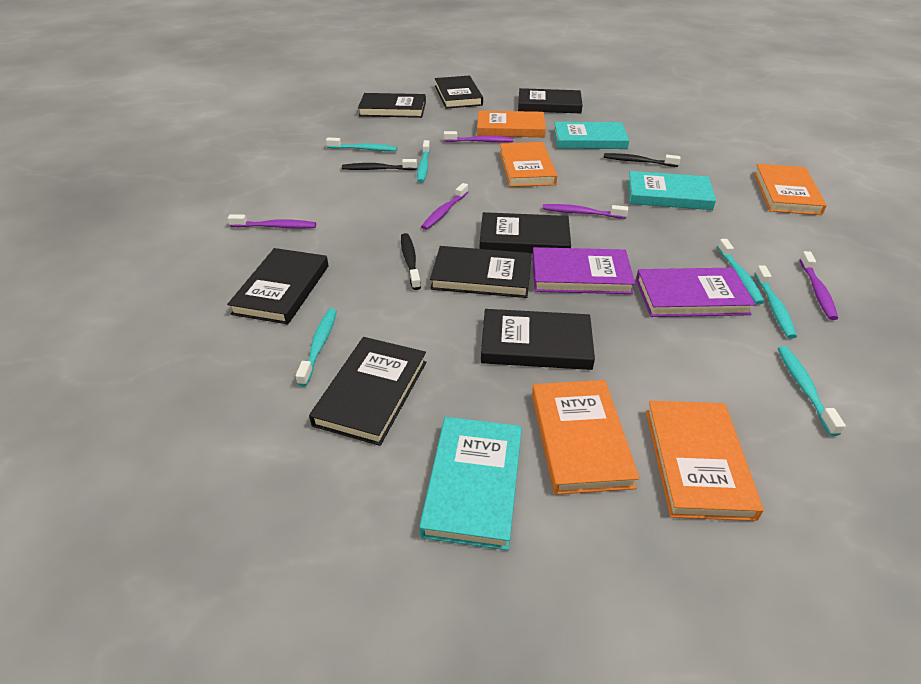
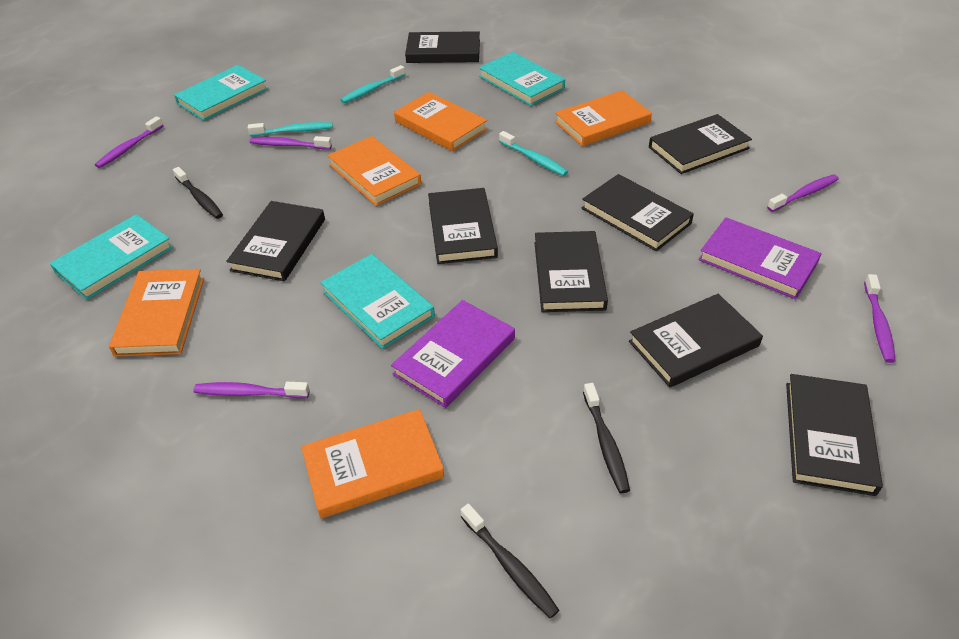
turquoise book: [419,417,522,550] [553,122,629,149] [628,171,716,210] = 3 -> [50,214,173,300] [174,65,268,121] [320,254,435,349] [479,52,565,106] = 4
turquoise toothbrush: [296,308,337,387] [326,137,397,151] [417,140,430,183] [717,239,764,304] [755,265,797,339] [778,346,846,436] = 6 -> [248,122,333,136] [340,65,405,103] [499,131,568,176] = 3

